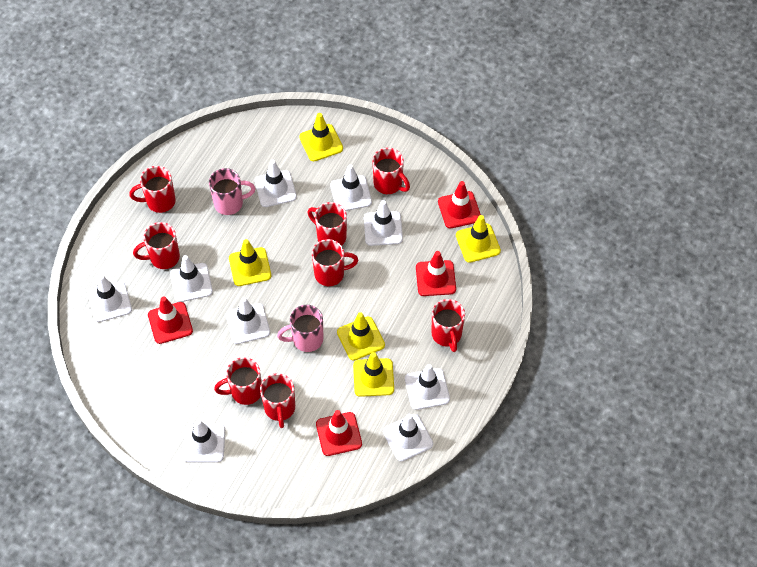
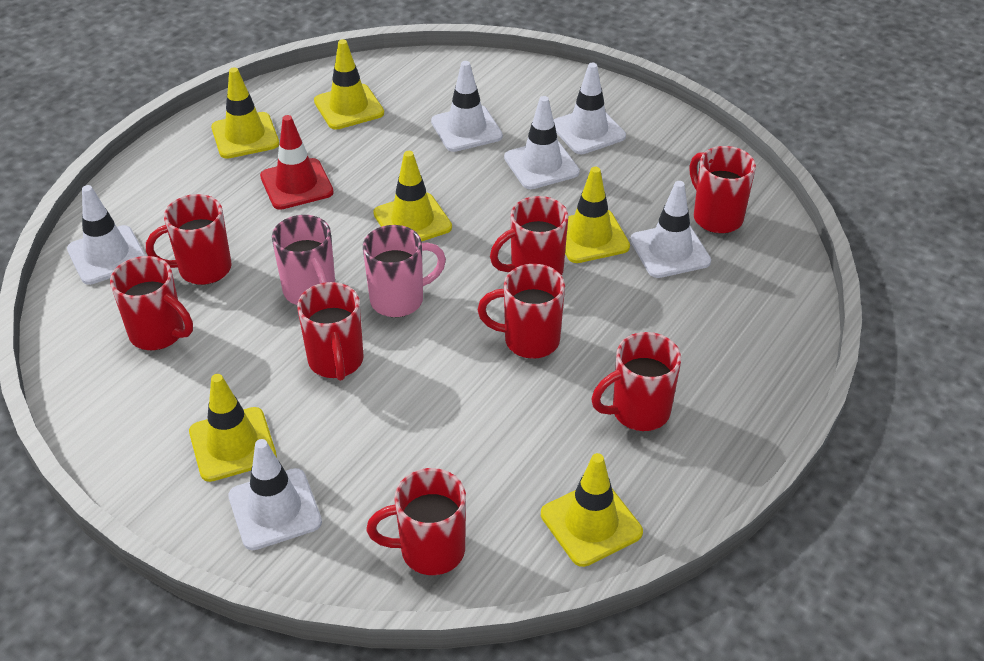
red traffic cone: [148,296,193,344] [316,410,362,456] [416,251,456,296] [438,181,481,228] = 4 -> [260,115,334,210] = 1
white traffic cone: [88,275,132,322] [170,255,213,302] [183,419,225,462] [226,297,270,344] [255,160,297,207] [330,165,372,211] [364,200,403,246] [383,414,433,462] [405,364,450,410] = 9 -> [67,185,146,285] [228,439,322,550] [431,61,503,152] [504,96,580,189] [553,63,626,154] [630,181,711,278] = 6
yellow traffic cone: [229,239,271,286] [299,113,343,161] [337,312,385,361] [353,352,394,397] [456,215,501,263] = 5 -> [189,374,277,482] [211,67,279,159] [314,39,384,130] [373,151,452,241] [541,453,643,567] [565,167,630,263] = 6

